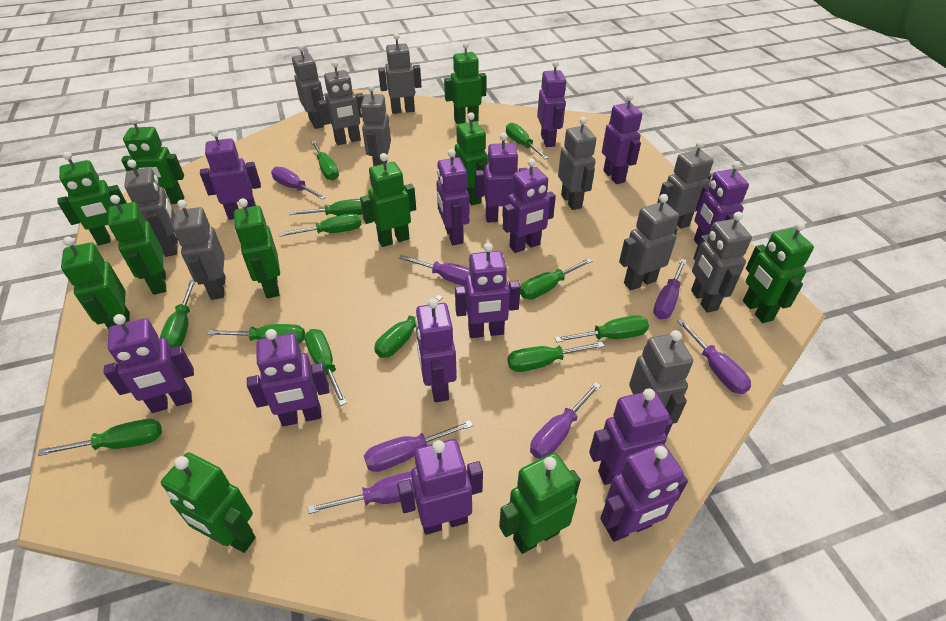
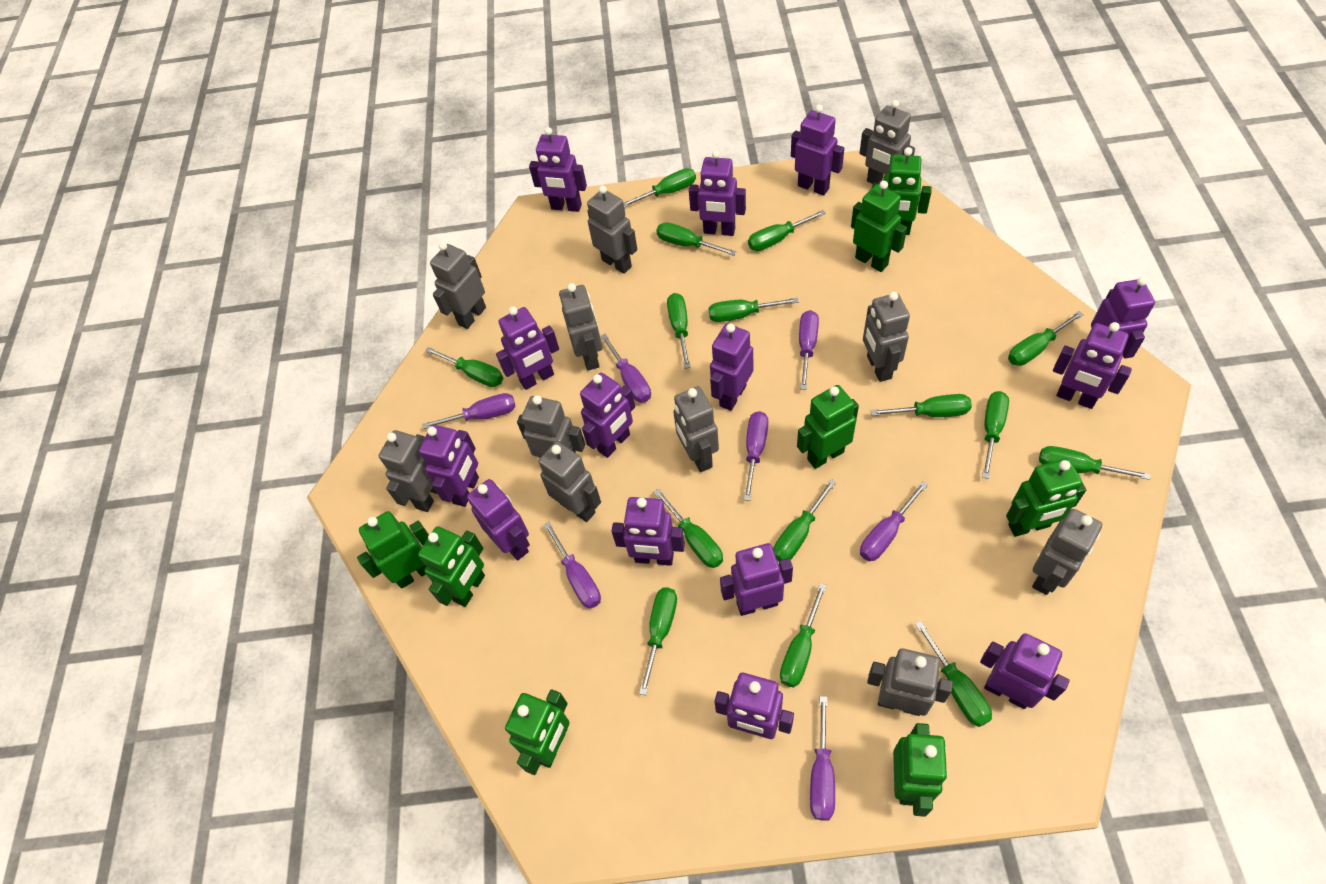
green robot: [57,152,127,245] [61,236,130,330] [108,195,166,295] [121,116,184,204] [161,453,256,553] [234,198,280,299] [360,153,416,247] [444,42,487,124] [455,112,488,205] [499,453,581,554] [743,222,814,323] = 11 -> [357,511,429,589] [418,526,485,607] [505,689,570,775] [797,385,859,469] [851,181,907,272] [872,147,932,235] [893,723,948,817] [1006,458,1086,537] = 8
green screwdriver: [37,419,162,456] [160,280,195,348] [207,324,305,344] [279,213,361,237] [289,199,363,216] [304,329,347,406] [311,141,339,180] [374,295,443,358] [506,123,548,159] [508,341,604,372] [520,258,592,299] [555,315,649,342] = 12 -> [425,347,503,387] [624,168,696,207] [639,588,677,695] [654,489,723,568] [656,222,737,256] [667,293,691,369] [708,297,799,322] [748,210,826,251] [773,479,836,561] [780,583,827,688] [870,394,972,417] [915,621,992,727] [982,391,1009,479] [1008,311,1084,366] [1039,446,1150,480] = 15

